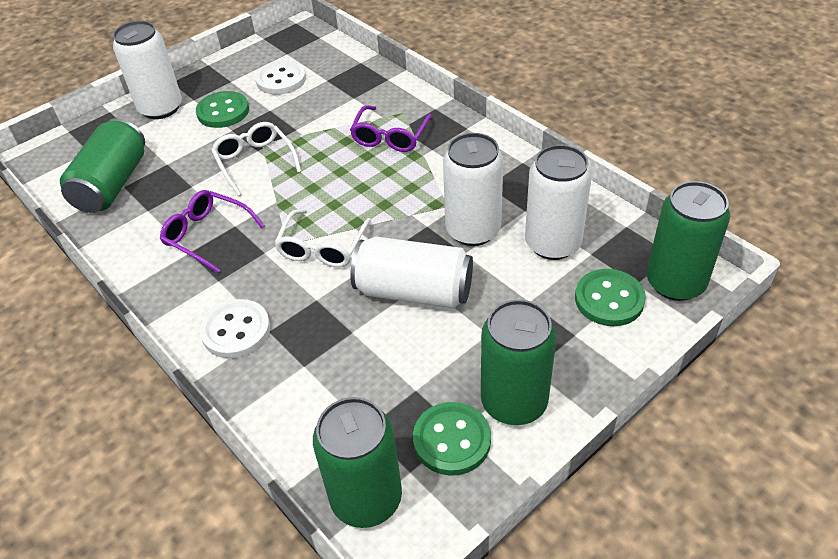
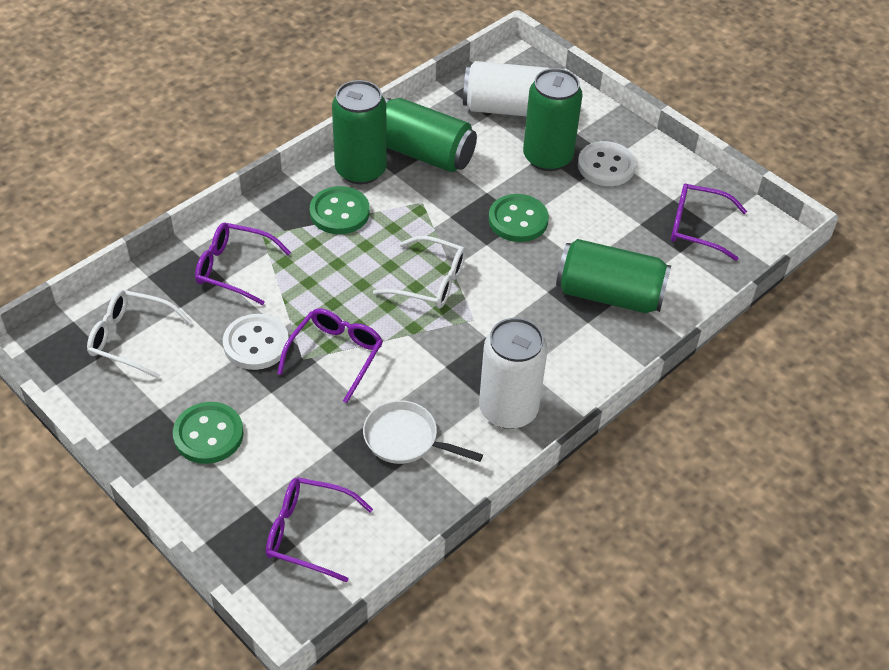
purple glasses: [160,190,264,273] [350,105,433,152] = 2 -> [195,223,291,305] [266,477,373,583] [277,308,383,403] [671,184,747,261] = 4
white can: [113,21,182,119] [350,236,473,309] [443,133,503,246] [525,145,592,260] = 4 -> [463,61,550,116] [479,318,548,429] = 2
white pan: none = 0 -> [363,400,483,464] = 1

